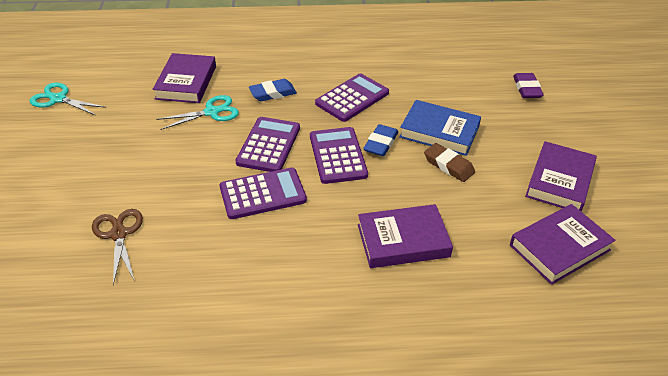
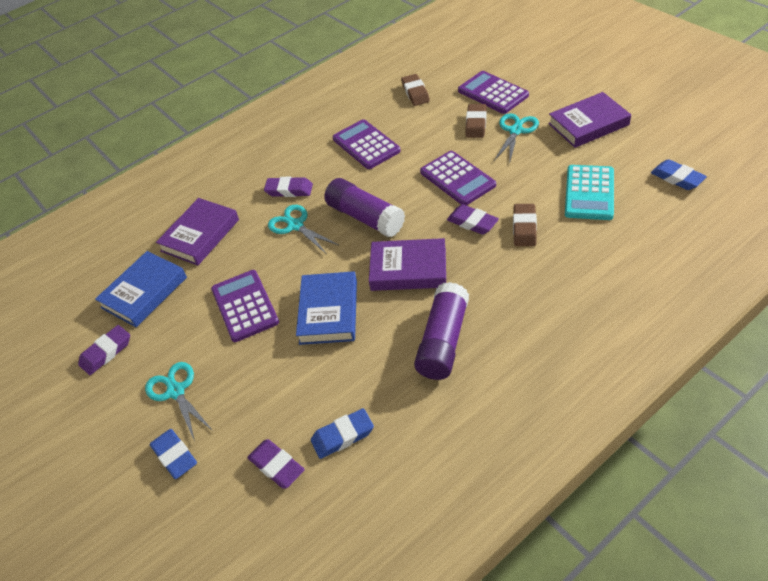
blue book: [399,100,481,156] = 1 -> [95,251,187,327] [296,271,357,345] = 2
blue eraser: [249,79,297,101] [363,124,398,156] = 2 -> [150,429,197,479] [311,408,374,459] [651,159,707,190] = 3
brown eraser: [424,143,475,182] = 1 -> [401,74,430,106] [465,104,487,138] [513,204,537,246] = 3
brown scissors: [92,209,143,285] = 1 -> none = 0
purple book: [152,53,216,103] [358,204,453,268] [510,204,616,285] [525,141,597,211] = 4 -> [156,198,239,266] [369,238,446,291] [548,92,631,148] = 3
purple eraser: [513,73,544,98] = 1 -> [78,325,130,375] [247,439,305,489] [264,177,313,197] [447,204,499,235] = 4
purple glue stick: none = 0 -> [324,178,405,237] [414,282,469,380] = 2
turquoise calculator: none = 0 -> [565,165,614,220] = 1
turquoise scissors: [29,83,106,116] [156,95,239,130] = 2 -> [145,362,213,442] [268,205,338,253] [494,113,539,164] = 3

